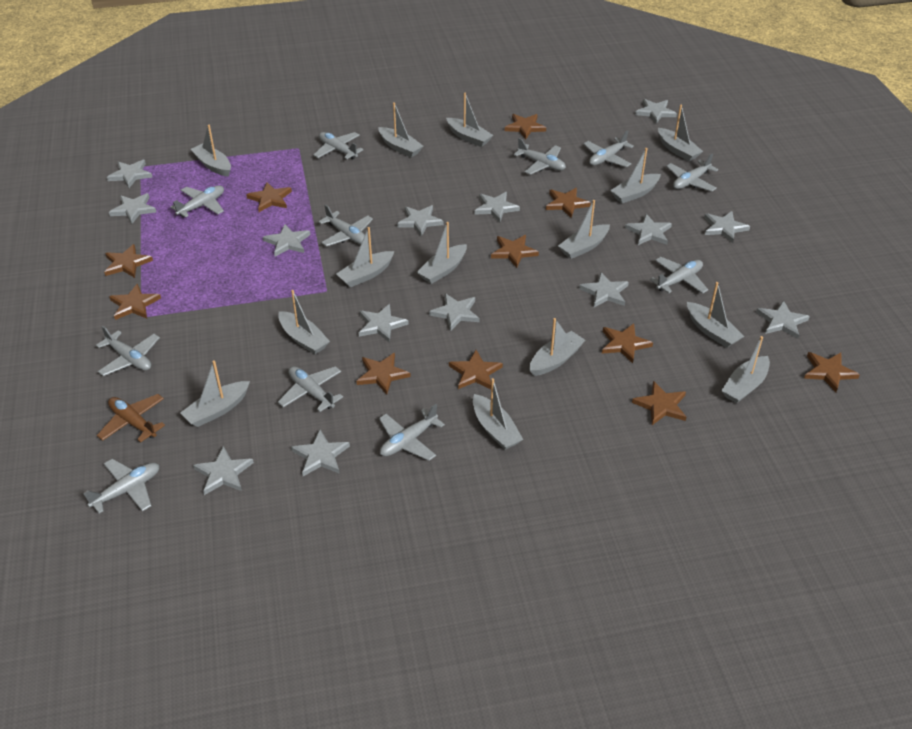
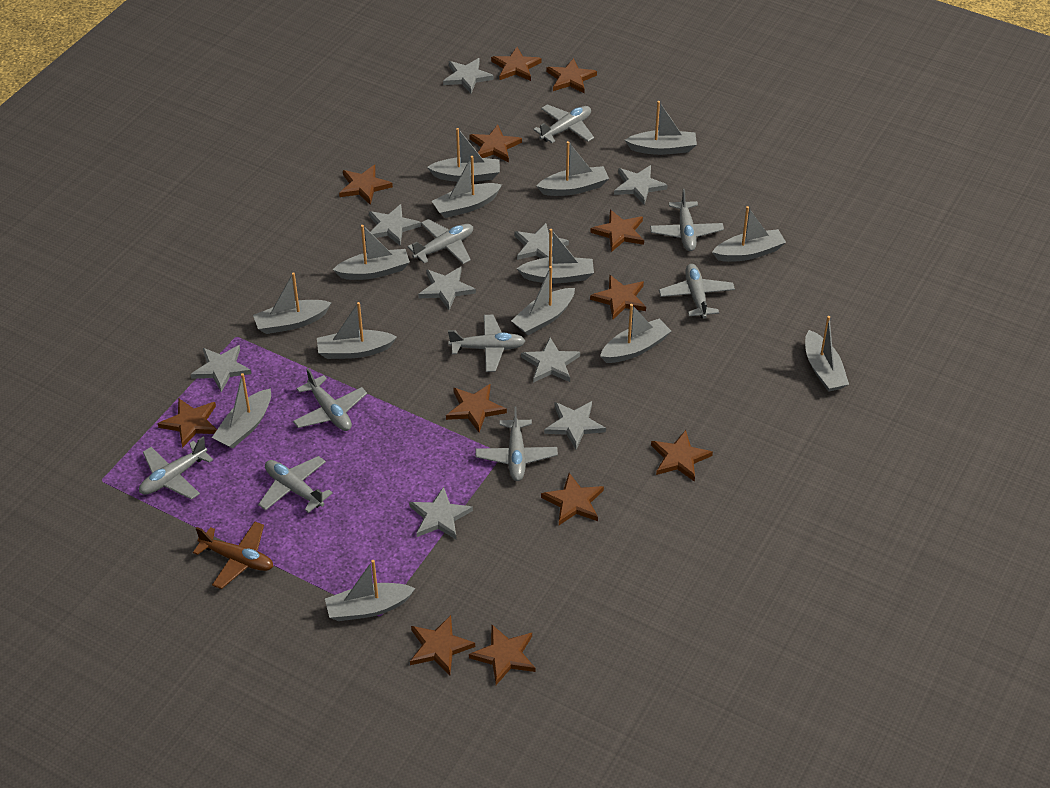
brown star: [104,244,153,278] [109,283,161,320] [246,182,292,212] [356,353,411,395] [449,350,503,389] [491,235,539,268] [505,114,546,139] [546,188,591,218] [602,324,653,363] [632,381,686,425] [804,352,860,392] = 11 -> [158,399,217,448] [339,165,393,205] [410,615,475,675] [446,384,507,432] [469,125,522,162] [469,625,535,685] [491,47,542,81] [541,473,604,525] [546,58,597,93] [590,210,644,252] [590,275,646,319] [651,430,713,482] = 12
grey plane: [84,459,159,513] [96,326,160,376] [171,185,224,218] [278,366,343,412] [313,132,364,160] [318,204,373,246] [379,404,445,461] [514,138,566,175] [584,130,634,167] [650,257,708,294] [666,153,718,191] = 11 -> [139,437,213,500] [258,456,333,513] [293,368,367,431] [407,219,473,264] [448,315,525,372] [476,406,558,481] [533,104,594,143] [650,189,724,251] [659,264,735,319] = 9
grey star: [107,160,153,188] [109,193,156,224] [193,446,254,495] [263,224,310,257] [291,430,350,476] [359,304,409,343] [397,205,444,237] [429,293,479,331] [475,192,520,222] [579,272,629,307] [625,214,672,245] [635,99,677,124] [704,211,750,243] [756,300,810,339] = 14 -> [191,345,252,392] [369,204,421,246] [409,487,473,540] [418,267,476,310] [443,58,494,94] [514,223,569,260] [521,338,580,383] [544,401,606,449] [614,165,668,205] = 9

